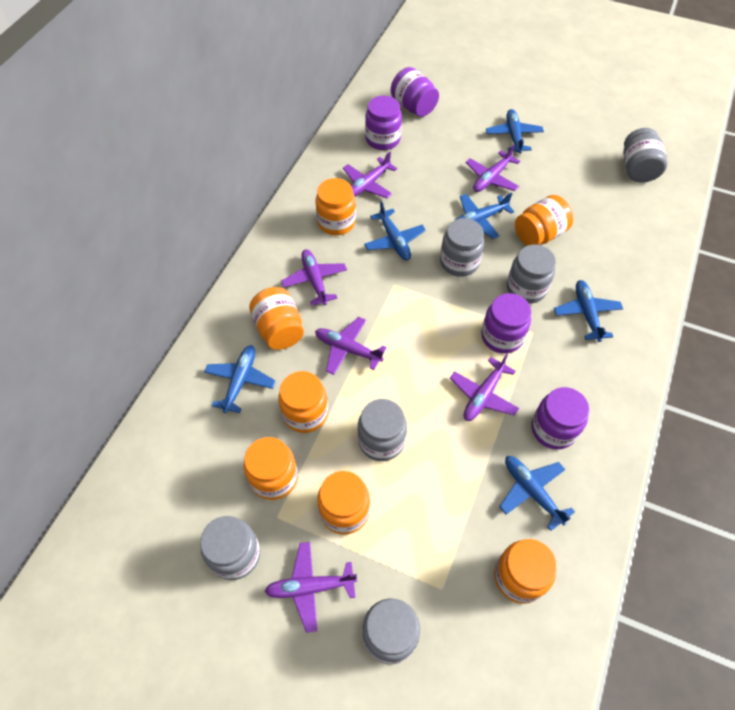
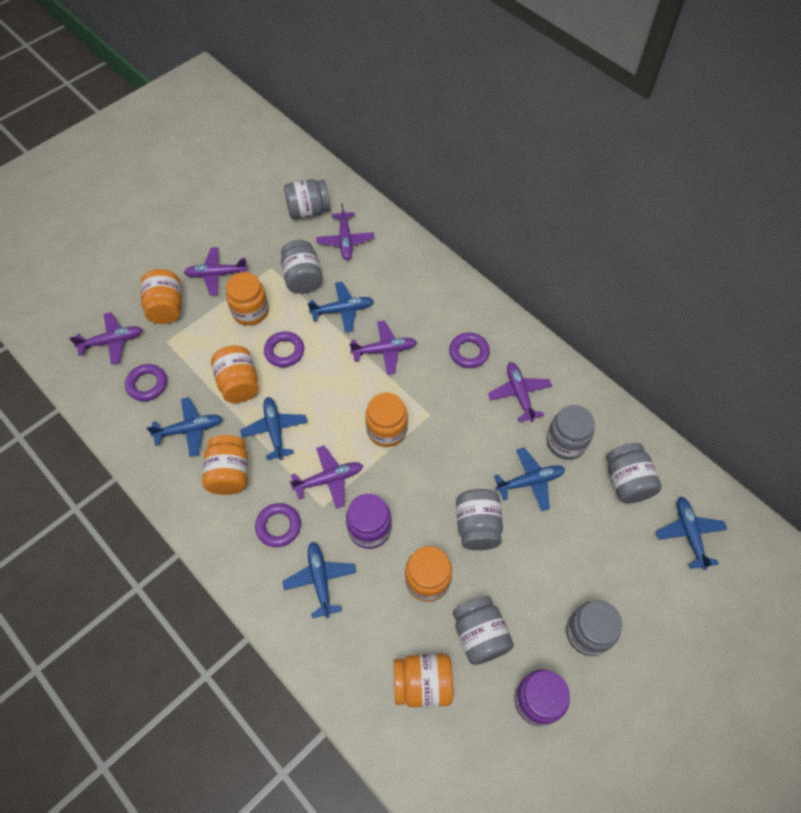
grey jar: [200,516,260,580] [358,399,407,461] [362,599,420,664] [440,218,484,277] [507,245,556,304] [623,128,668,182] = 6 -> [281,240,323,294] [284,179,330,219] [453,596,514,665] [456,489,503,550] [546,405,595,460] [566,600,622,656] [606,443,662,503] = 7
purple jar: [365,96,402,150] [391,67,439,117] [481,293,531,354] [531,387,590,449] = 4 -> [346,494,392,549] [515,670,570,726] = 2
purple ring: none = 0 -> [125,364,167,401] [255,503,301,547] [264,331,304,367] [449,332,490,368] = 4

